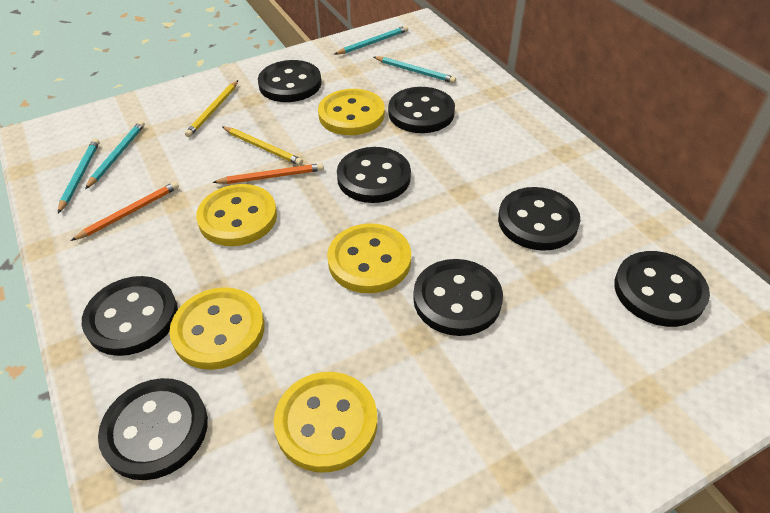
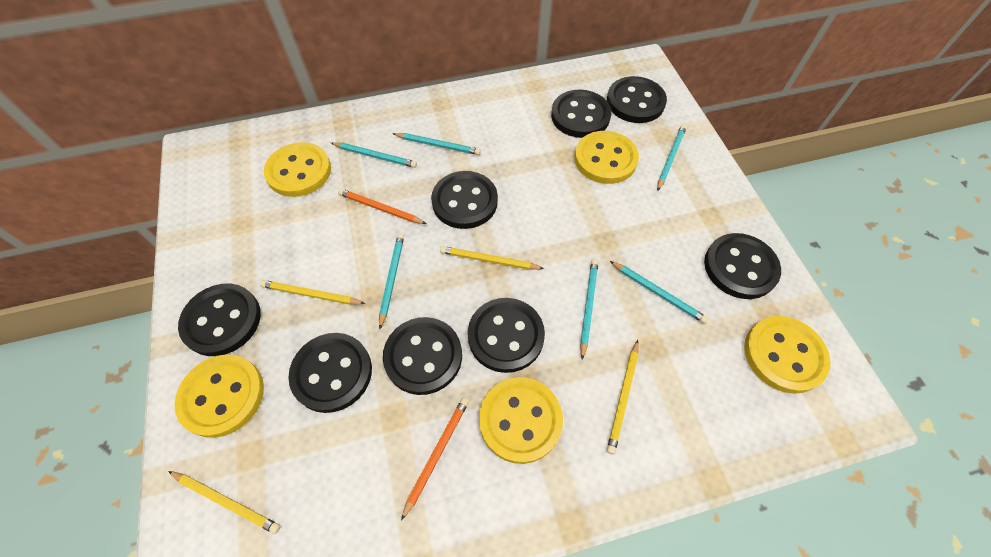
turquoise pencil: [58,139,99,213] [85,121,145,189] [335,26,408,55] [374,56,456,83] = 4 -> [331,142,417,168] [379,233,404,329] [393,133,481,155] [580,259,598,360] [610,261,708,324] [657,124,687,191] = 6
yellow pencil: [185,80,238,137] [222,127,303,166] = 2 -> [168,471,280,534] [260,280,365,305] [440,246,544,270] [607,340,639,454] = 4

